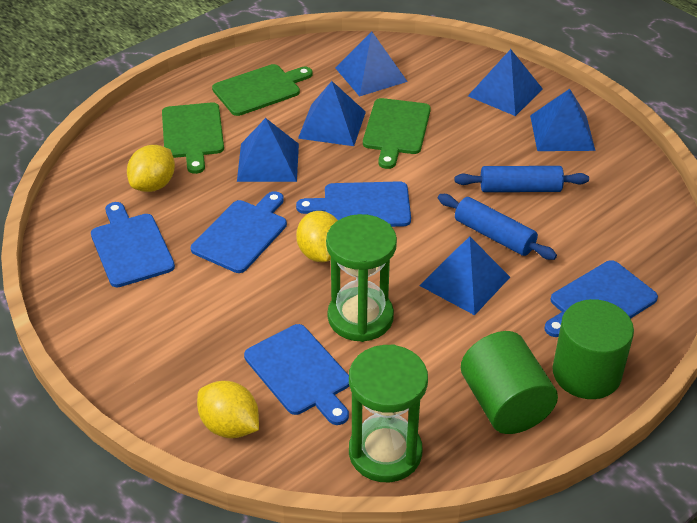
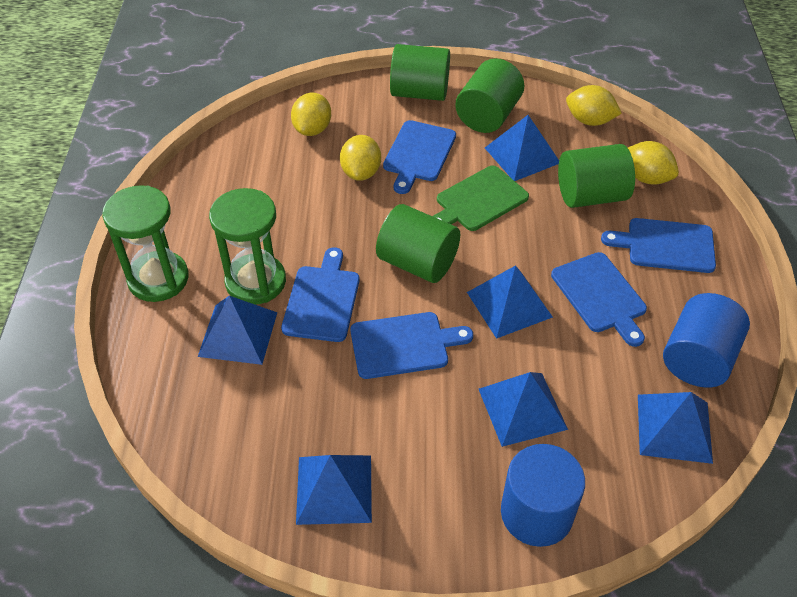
blue cylinder: none = 0 -> [501,444,585,547] [663,293,750,388] = 2
blue rolling pin: [438,194,557,260] [455,166,589,192] = 2 -> none = 0
green cutting board: [162,102,224,174] [212,64,313,116] [363,98,431,169] = 3 -> [433,165,529,231] = 1
green cylinder: [461,331,558,434] [552,299,634,399] = 2 -> [376,204,460,283] [390,44,450,101] [455,58,524,133] [558,144,635,208] = 4
yellow lemon: [127,145,175,192] [197,381,259,438] [296,211,338,262] = 3 -> [291,93,331,136] [340,135,381,181] [566,85,622,126] [628,141,679,185] = 4

